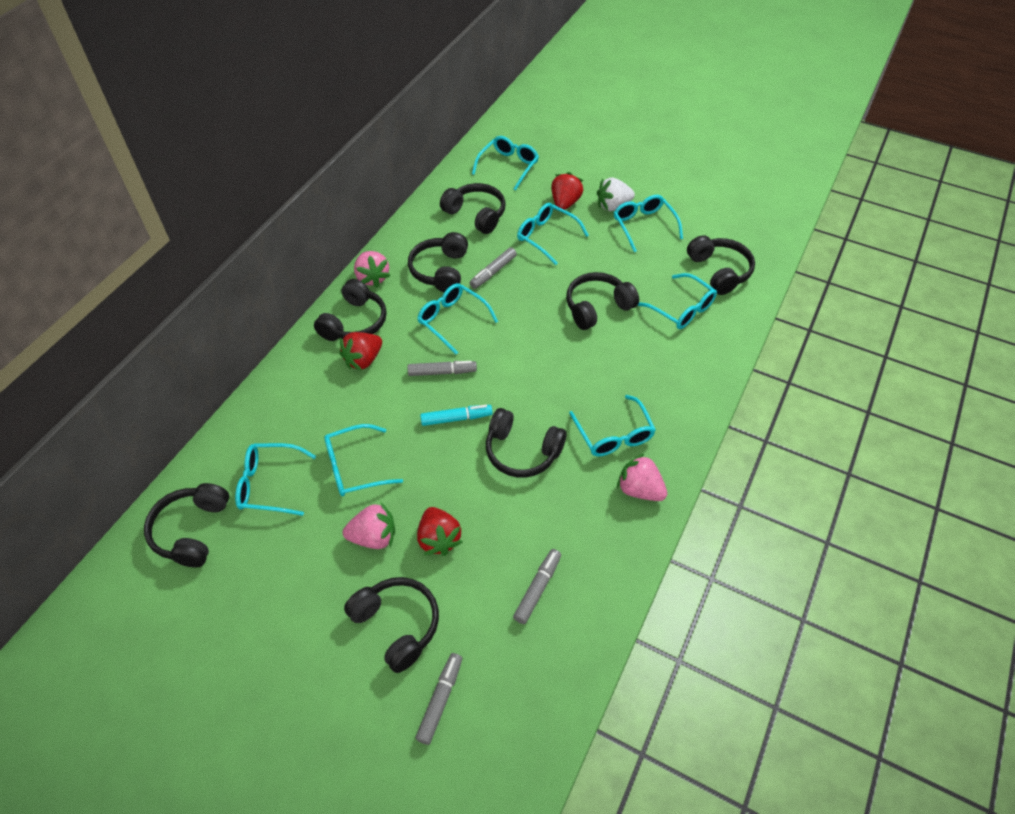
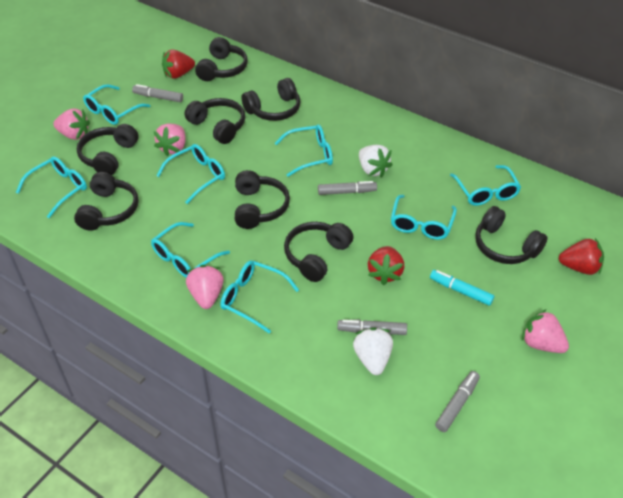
pink strawberry: [343,502,395,549] [354,251,391,288] [617,453,667,501] = 3 -> [53,108,90,140] [154,124,186,156] [186,265,224,309] [522,309,569,353] = 4
white strawberry: [597,177,635,211] = 1 -> [353,328,393,375] [359,145,393,177] = 2

